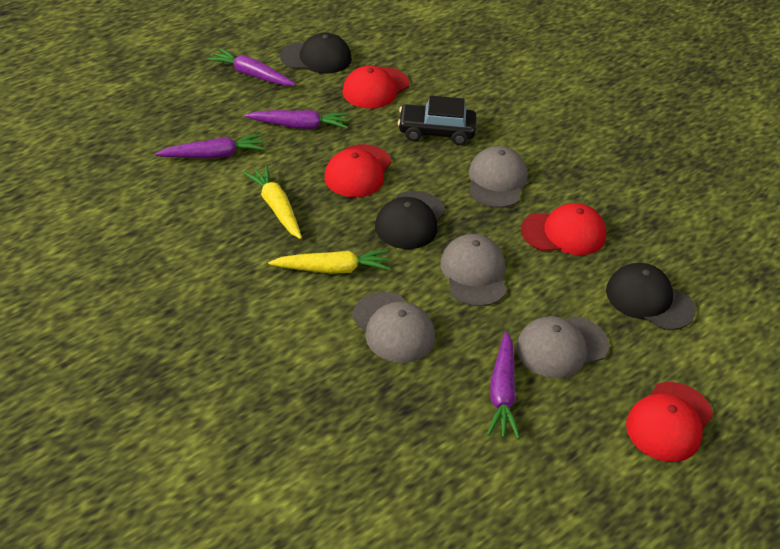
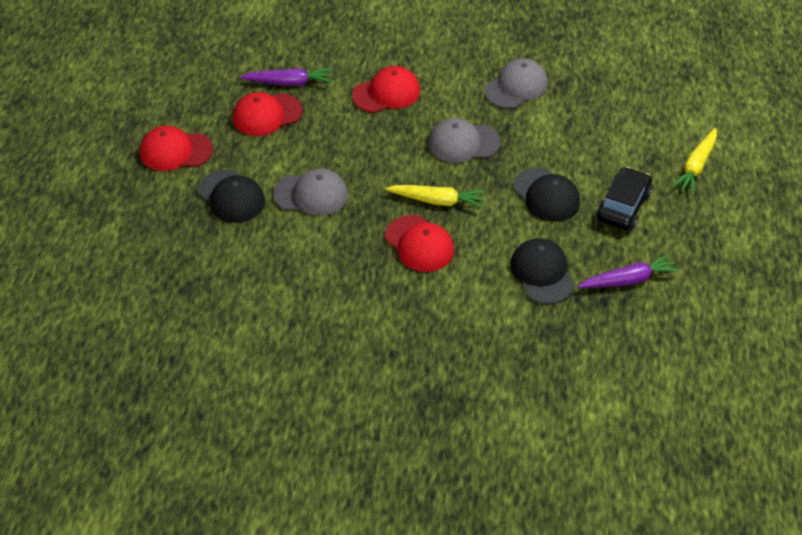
grey cap: [352,292,435,363] [440,234,506,307] [469,146,528,208] [516,316,609,378] = 4 -> [273,168,348,216] [428,118,501,163] [484,58,548,109] = 3
purple carrot: [155,134,266,159] [207,48,296,86] [244,110,349,129] [487,331,520,439] = 4 -> [240,68,333,86] [577,253,681,288] = 2

